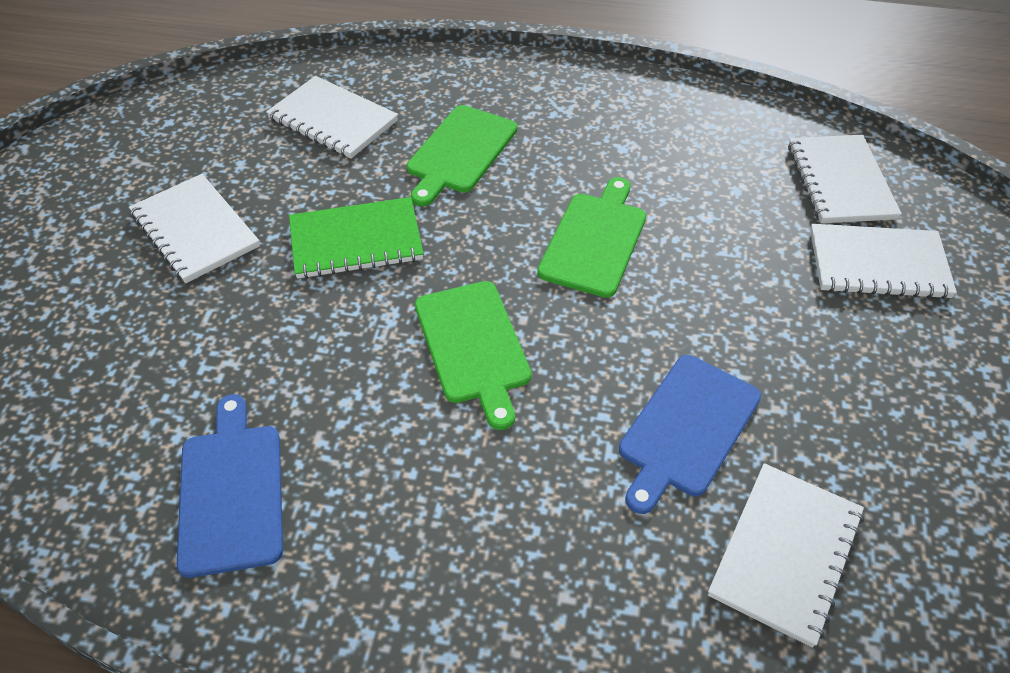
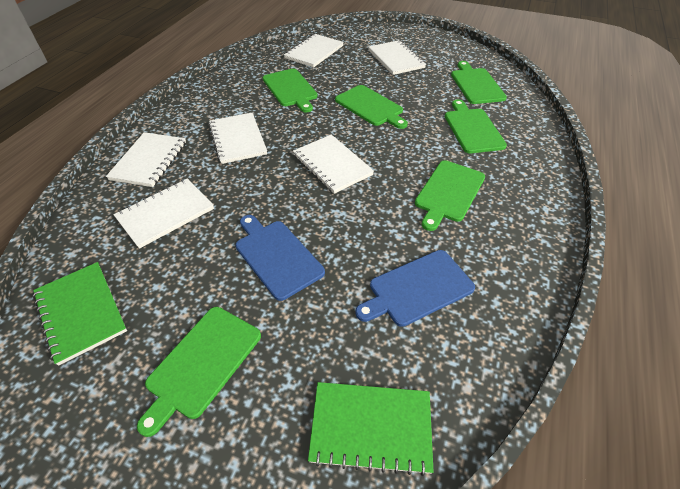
green cutting board: [407,105,518,206] [415,281,532,430] [537,177,646,298] = 3 -> [137,307,261,437] [263,68,318,113] [335,85,408,129] [415,160,485,231] [445,99,507,153] [451,61,507,104] = 6
green notebook: [289,197,424,279] = 1 -> [32,262,127,366] [308,382,434,476] = 2
white notebook: [129,174,260,283] [266,76,398,159] [708,463,864,648] [788,135,902,223] [810,224,957,299] = 5 -> [106,132,186,187] [113,178,214,249] [208,113,267,164] [284,34,344,68] [293,134,374,194] [368,40,426,75] = 6

